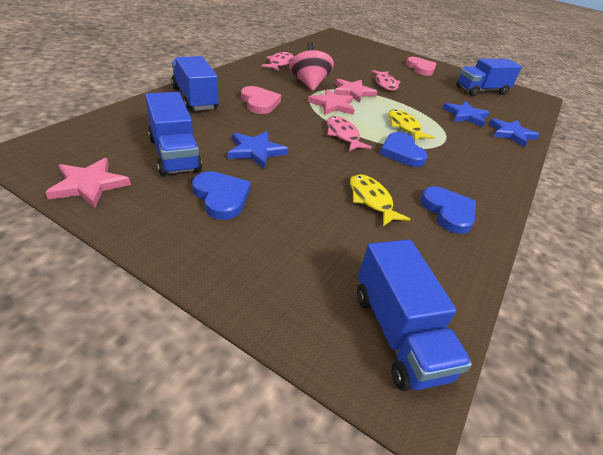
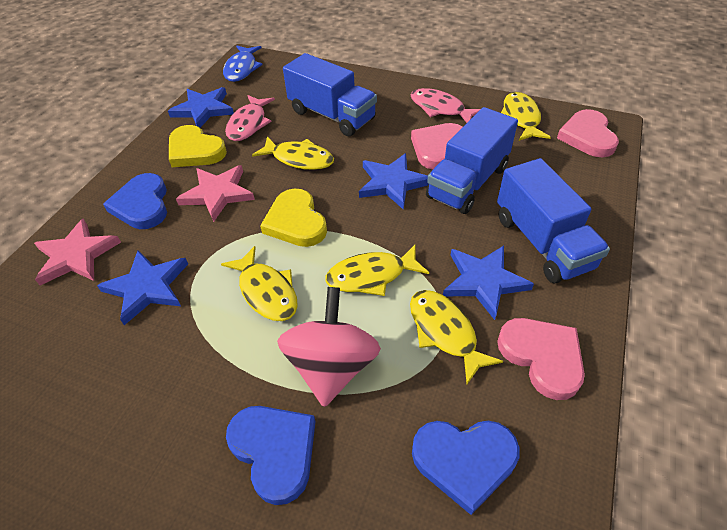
blue fish: none = 0 -> [223,46,262,82] = 1
blue star: [228,131,289,169] [442,101,490,127] [489,118,540,147] = 3 -> [97,250,188,325] [168,87,234,128] [359,153,429,210] [443,246,534,320] = 4
blue truck: [145,92,202,176] [171,56,218,111] [357,240,472,391] [457,59,522,96] = 4 -> [283,53,377,137] [426,107,518,214] [497,158,610,283] = 3
pink fish: [261,51,294,71] [327,116,372,151] [371,70,401,91] = 3 -> [225,95,275,141] [411,88,480,123] = 2
pink heart: [241,86,281,114] [406,57,436,76] = 2 -> [411,123,462,169] [497,318,585,400] [557,109,619,157] = 3
pink star: [45,158,131,208] [308,89,355,115] [334,79,377,103] = 3 -> [34,219,121,285] [176,165,255,222] = 2
yellow fish: [350,174,410,226] [388,109,434,141] = 2 -> [221,246,298,321] [252,136,334,170] [325,245,429,296] [410,290,503,384] [501,92,551,141] = 5
yellow heart: none = 0 -> [169,125,227,167] [260,188,327,247] = 2

